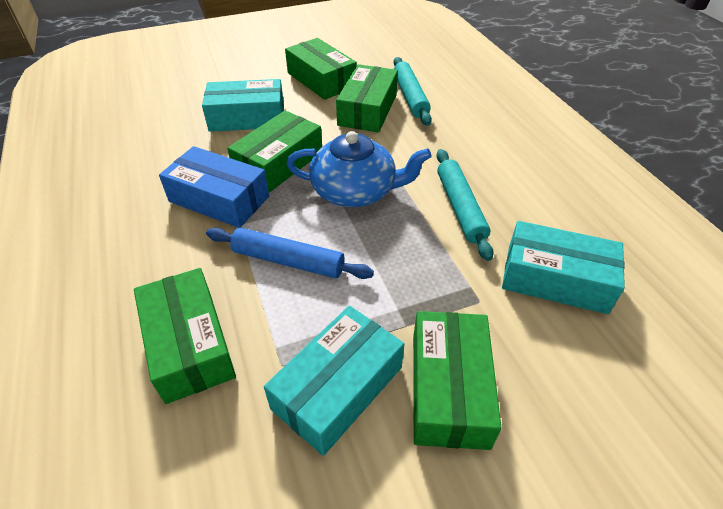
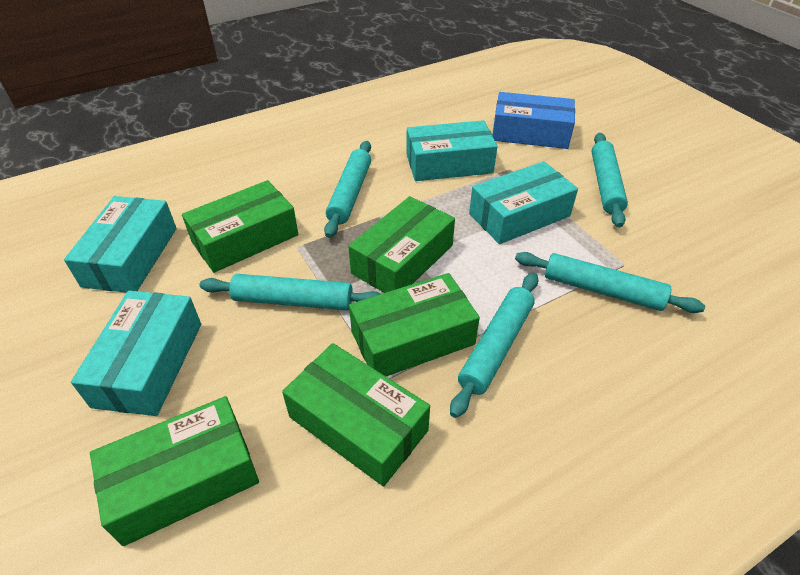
blue rolling pin: [206,227,374,279] = 1 -> none = 0
blue teapot: [287,131,432,207] = 1 -> none = 0
turquoise box: [202,79,284,132] [264,306,404,456] [502,221,625,314] = 3 -> [64,196,177,293] [71,291,201,416] [406,120,498,181] [469,161,578,244] = 4
turquoise rolling pin: [393,57,432,126] [436,149,494,261] = 2 -> [199,274,380,310] [324,141,371,238] [450,273,538,418] [515,252,705,313] [592,133,628,227] = 5

